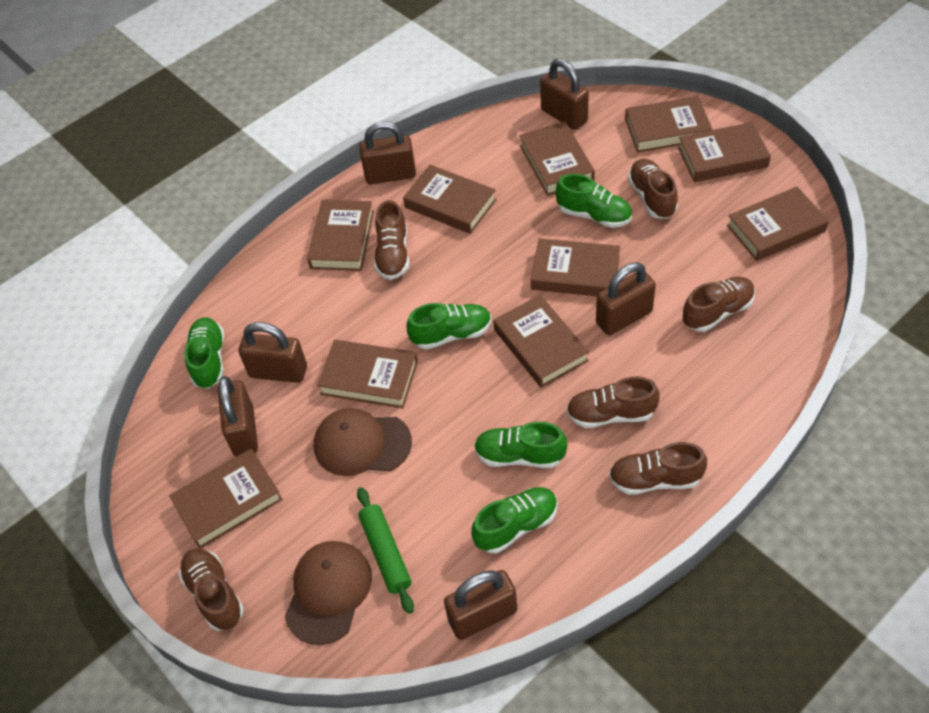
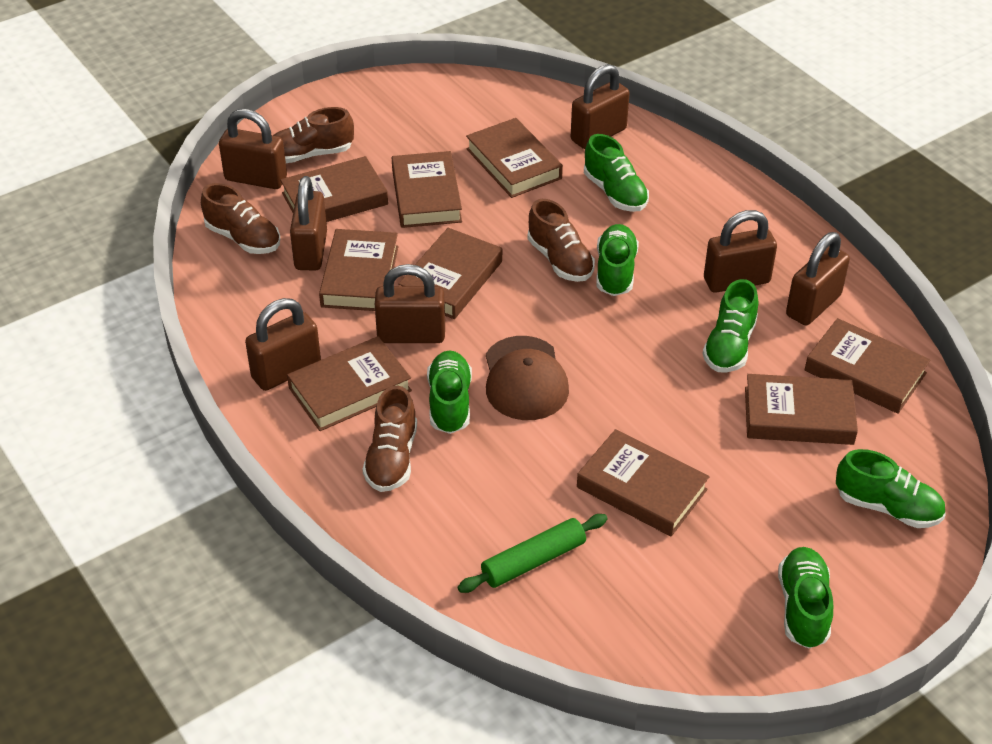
brown book: [169,448,283,549] [307,200,374,271] [317,340,418,408] [403,165,496,234] [493,295,589,388] [519,121,595,196] [531,238,620,296] [625,96,713,153] [678,122,771,182] [727,187,829,261] = 10 -> [280,156,388,222] [287,336,412,431] [319,229,398,311] [392,151,462,228] [398,228,502,319] [466,118,563,198] [577,429,710,536] [745,374,858,445] [805,318,931,414] = 9
brown cap: [285,541,372,645] [314,408,412,476] = 2 -> [486,336,569,420] = 1
brown padlock: [218,376,258,457] [239,322,307,383] [359,121,416,184] [444,570,517,640] [540,59,589,130] [596,263,656,335] = 6 -> [219,109,287,189] [245,298,321,391] [290,176,327,271] [375,264,445,343] [571,64,630,149] [704,210,777,293] [786,232,850,325] = 7
brown shoe: [178,549,244,631] [374,200,409,280] [566,376,660,428] [609,442,707,495] [628,159,678,219] [683,277,755,332] = 6 -> [201,183,280,254] [273,107,354,163] [362,386,417,492] [528,199,595,282] = 4
green shoe: [185,317,224,389] [406,303,491,350] [471,487,558,553] [474,422,567,468] [556,174,632,228] = 5 -> [427,350,472,434] [584,134,649,212] [596,224,639,296] [703,279,758,373] [778,547,833,649] [836,449,946,528] = 6

